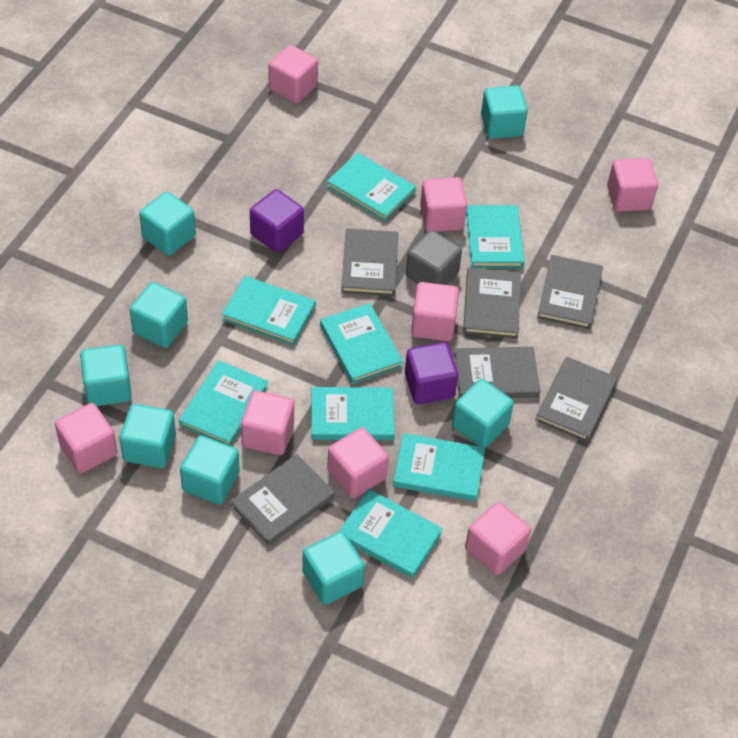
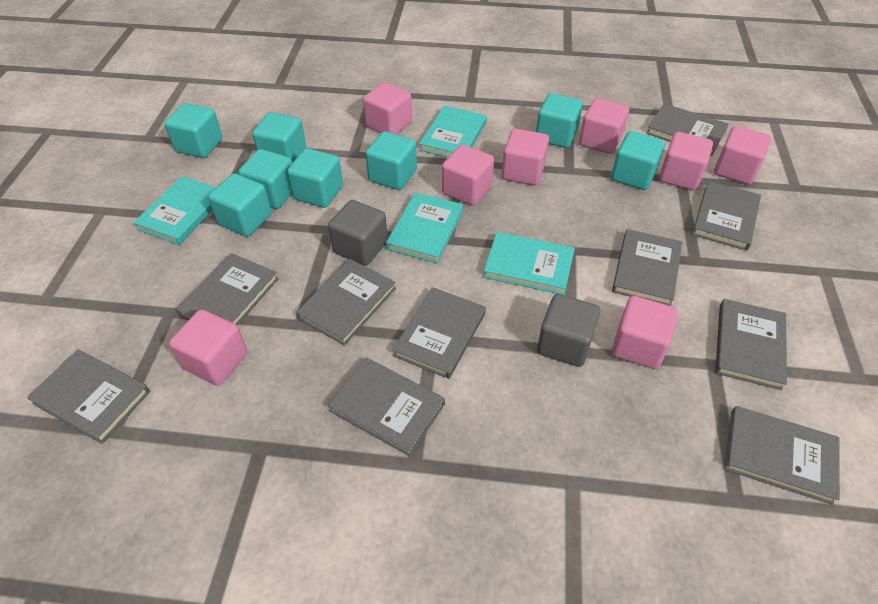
grey book: [231,454,335,546] [341,228,398,296] [454,347,540,398] [463,267,521,339] [535,357,617,442] [537,255,603,329] = 6 -> [27,350,150,444] [176,253,279,326] [296,259,396,345] [328,358,445,456] [392,287,486,379] [612,229,682,306] [646,103,729,156] [692,181,761,251] [715,299,787,390] [725,406,840,505] = 10
grey cube: [406,230,462,285] = 1 -> [328,200,388,266] [537,294,600,367] = 2
purple cube: [250,189,304,253] [405,342,458,404] = 2 -> none = 0
turquoise book: [179,360,268,446] [222,276,316,346] [311,387,395,440] [320,303,403,384] [327,153,416,222] [338,489,443,578] [393,433,485,501] [466,205,525,268] = 8 -> [133,176,216,245] [386,192,463,263] [419,105,487,158] [483,232,575,295] = 4

